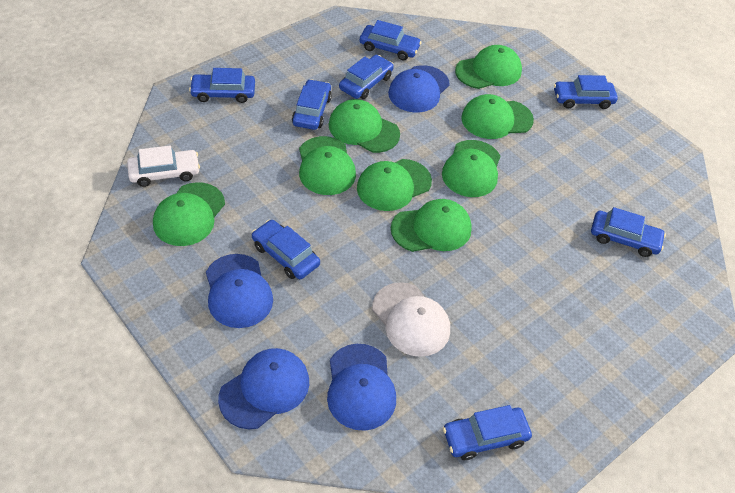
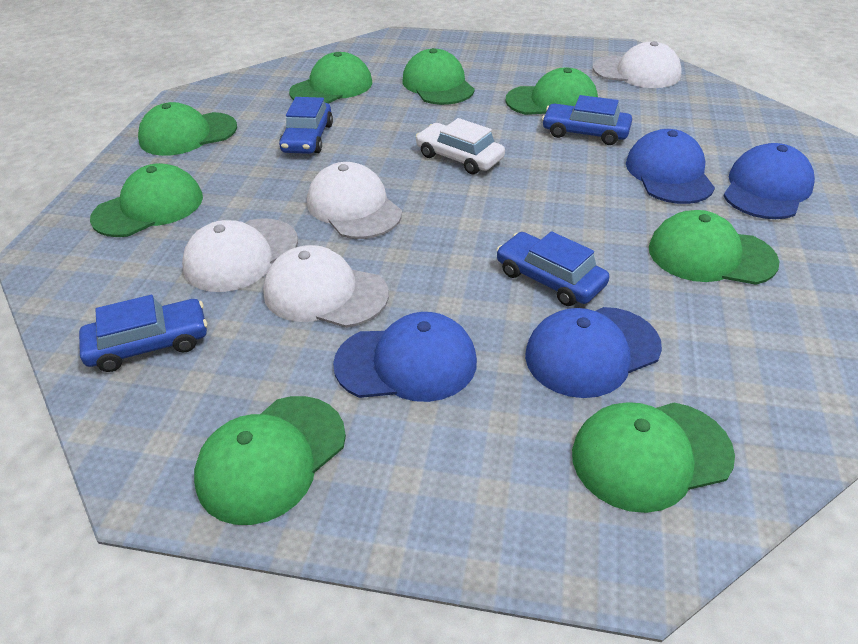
blue car: [189,68,255,103] [252,220,320,279] [292,79,332,130] [339,55,394,99] [360,20,422,60] [443,405,532,460] [554,75,618,109] [591,207,666,257] = 8 -> [79,295,207,372] [279,97,333,154] [497,231,610,306] [542,95,632,145] = 4
white cap: [372,282,450,357] = 1 -> [182,219,298,292] [263,245,389,328] [307,162,402,239] [593,41,682,88] = 4

